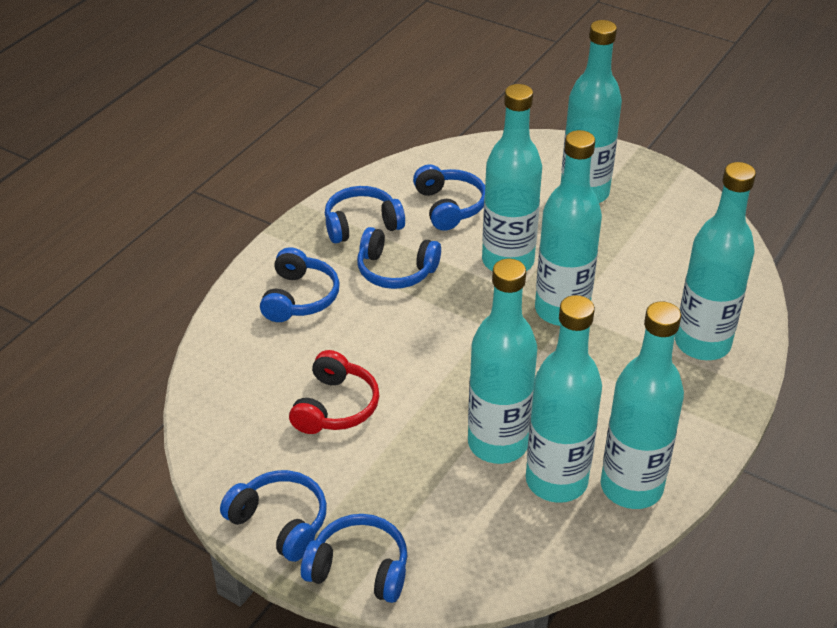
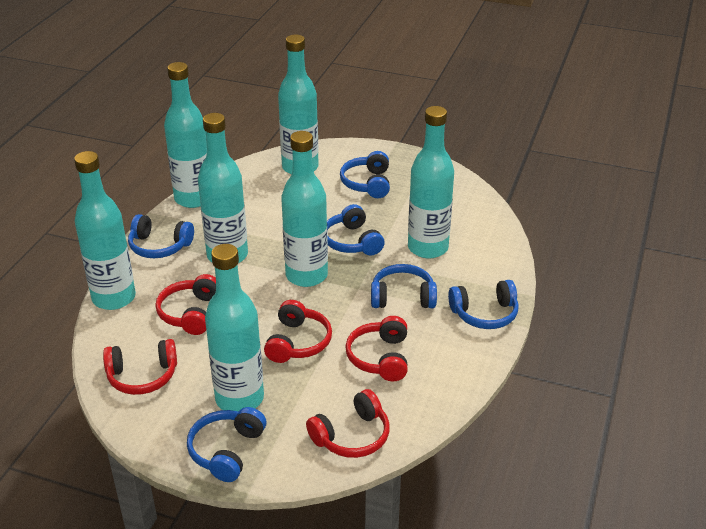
red headphones: [289,350,379,434] = 1 -> [103,339,177,395] [155,274,216,335] [264,300,332,363] [306,389,390,458] [345,316,408,381] = 5

